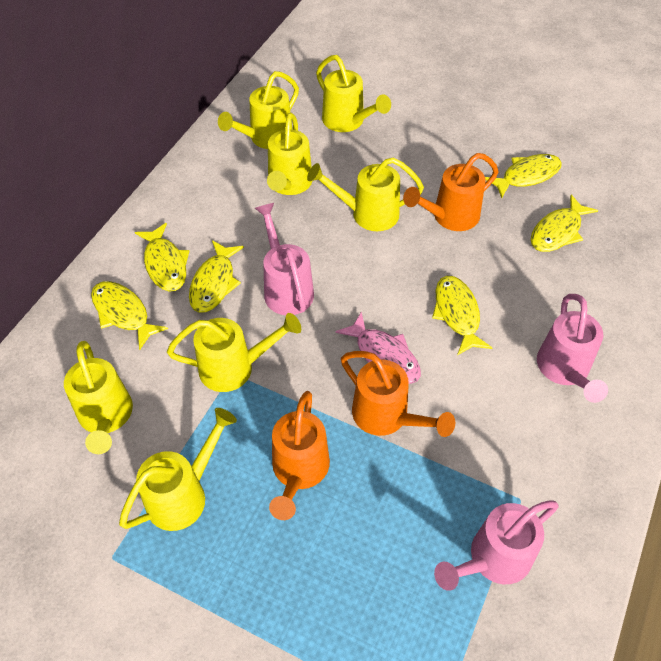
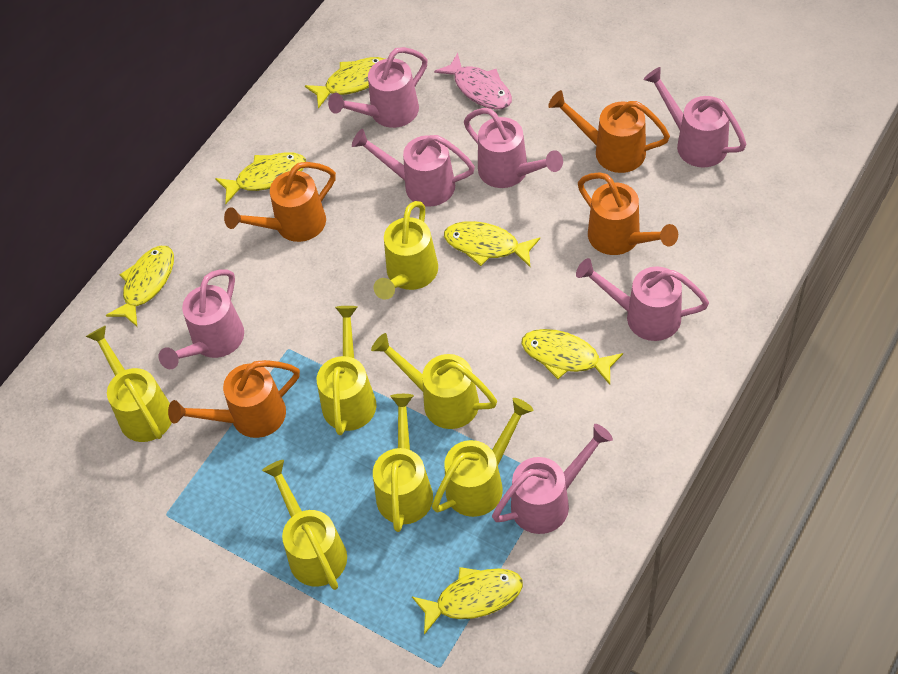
orange watering can: [269,391,330,520] [341,351,455,437] [403,153,498,231] = 3 -> [168,360,300,438] [224,162,336,242] [548,90,670,173] [578,172,678,255] = 4
pink watering can: [255,203,314,315] [434,501,559,591] [537,294,608,403] = 3 -> [159,269,244,369] [328,47,428,128] [352,129,475,207] [464,108,563,188] [492,424,613,534] [576,258,709,341] [643,67,746,168] = 7

